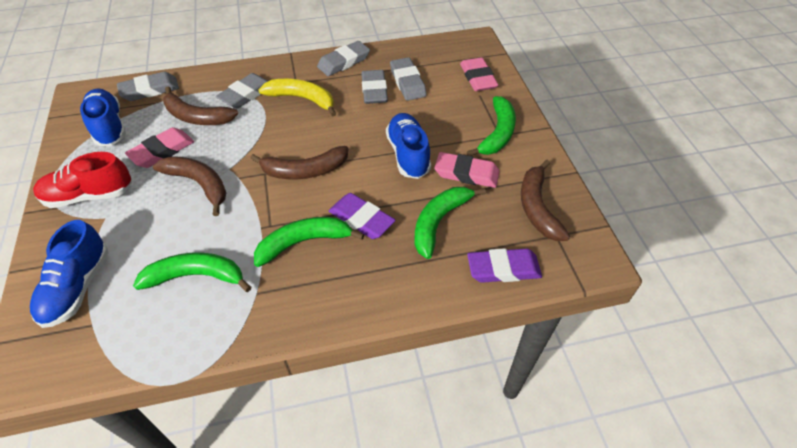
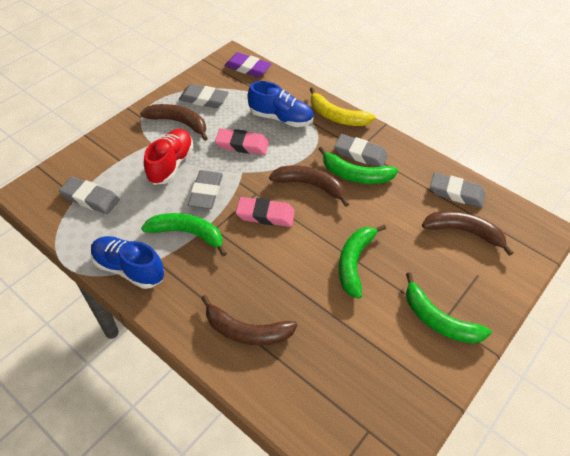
blue shoe: [30,220,109,328] [80,89,126,146] [386,113,431,179] = 3 -> [91,236,164,289] [248,81,313,127] = 2
pink eraser: [125,127,194,168] [435,152,500,188] [460,57,498,91] = 3 -> [215,128,269,155] [236,197,295,227] = 2
purple eraser: [329,193,396,239] [467,248,542,283] = 2 -> [224,52,271,77] = 1

